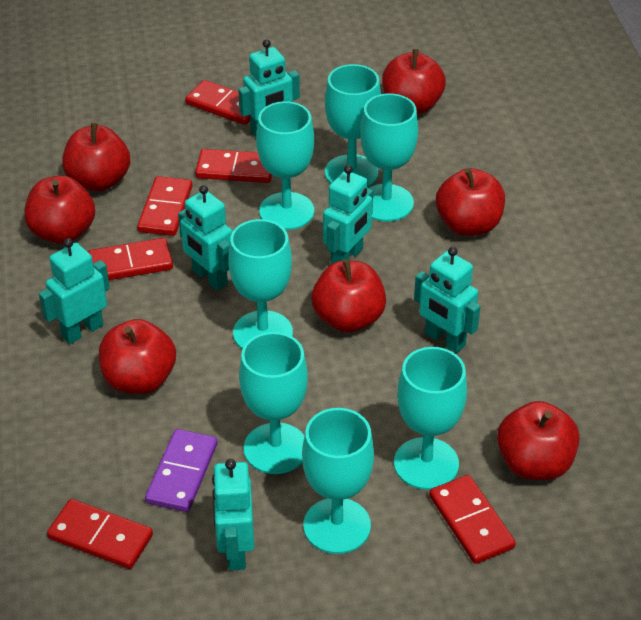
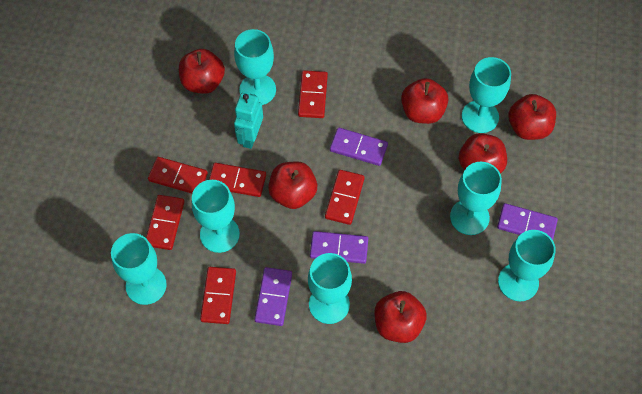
purple domino: [145,429,217,512] = 1 -> [254,267,292,326] [310,231,368,264] [330,128,388,166] [497,203,558,240] = 4
red apple: [24,175,95,244] [62,123,130,191] [99,319,176,394] [311,259,386,333] [382,49,446,115] [436,168,505,236] [497,401,580,480] = 7 -> [179,49,225,94] [268,161,317,209] [375,291,427,343] [401,78,448,124] [459,133,507,174] [508,94,556,140] = 6
turquoise robot: [39,238,110,344] [178,185,232,291] [212,459,254,570] [238,39,300,137] [323,165,373,264] [414,247,480,353] = 6 -> [234,93,263,149] = 1

